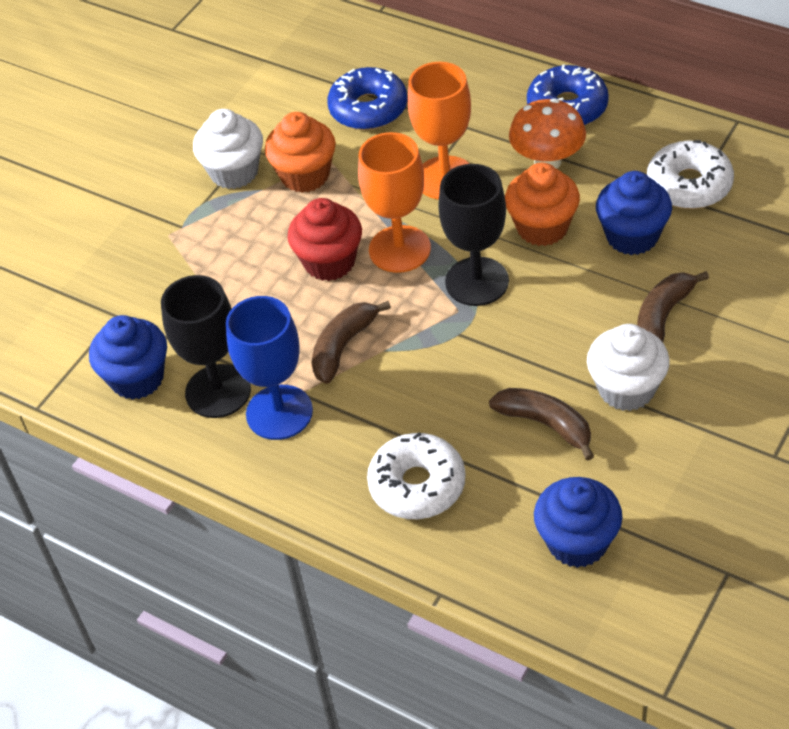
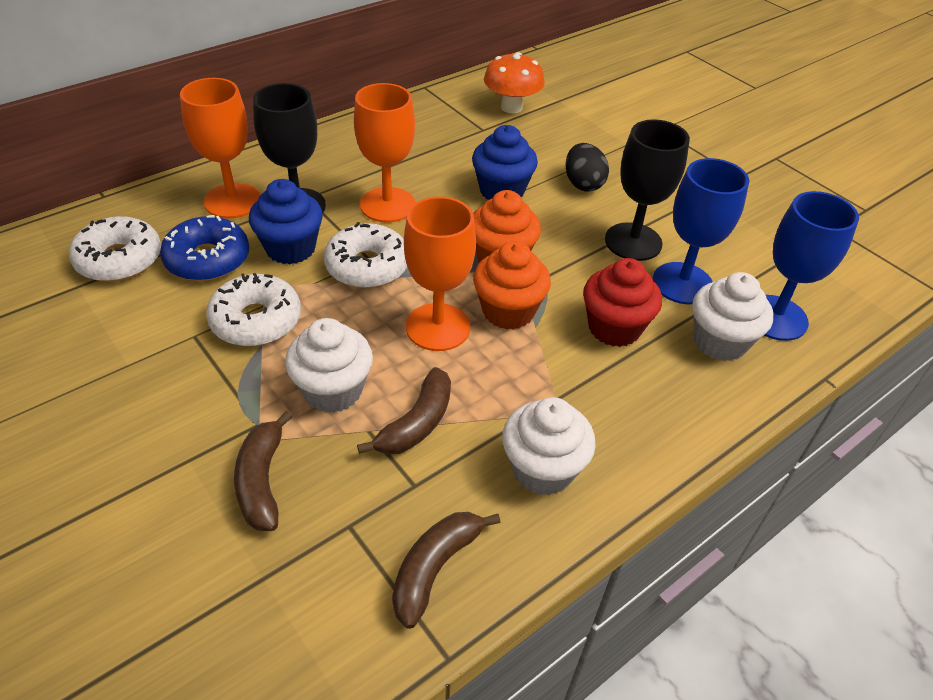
black egg: none = 0 -> [565,143,609,192] = 1
blue cupcake: [89,315,167,400] [534,477,623,568] [596,171,672,255] = 3 -> [249,179,323,265] [472,125,538,200] = 2
blue donut: [327,67,408,130] [527,64,609,126] = 2 -> [160,215,249,281] = 1
blue goblet: [226,296,313,440] = 1 -> [653,158,749,304] [764,191,859,341] = 2
orange goblet: [358,132,431,273] [408,62,471,199] = 2 -> [180,78,260,219] [354,83,415,222] [404,196,476,351] = 3
white cupcake: [193,109,263,189] [587,324,670,411] = 2 -> [285,318,373,413] [502,397,596,495] [692,272,773,361] = 3
white donut: [367,432,465,519] [647,140,734,209] = 2 -> [69,216,161,282] [206,273,301,347] [324,222,407,288] = 3

